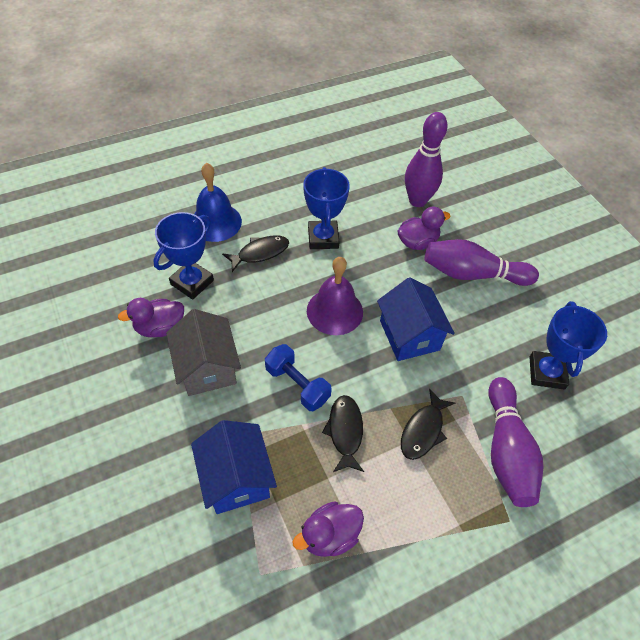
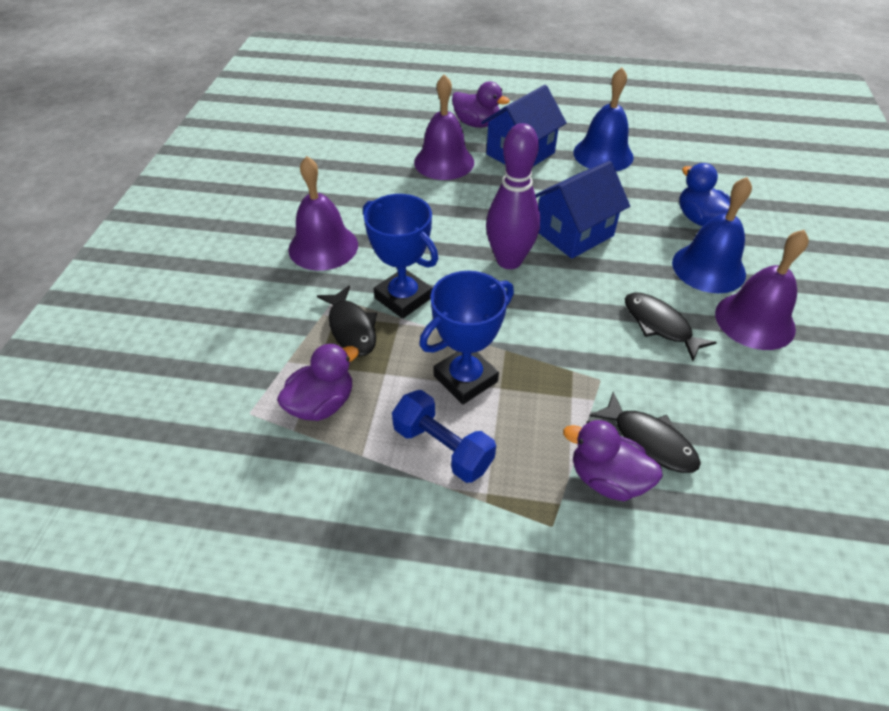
blue bell: [194,163,242,242] = 1 -> [573,67,634,171] [672,177,752,293] = 2
blue duck: none = 0 -> [679,163,730,226] = 1
blue trophy: [153,212,214,300] [303,167,350,249] [530,301,607,390] = 3 -> [363,194,438,319] [419,271,514,404] = 2
grey house: [166,309,241,396] = 1 -> none = 0
purple bell: [307,257,363,335] = 1 -> [288,156,358,271] [414,74,474,180] [715,230,809,350] = 3
purple bowling pin: [405,112,448,207] [425,239,539,286] [488,377,543,507] = 3 -> [486,123,540,269] = 1

